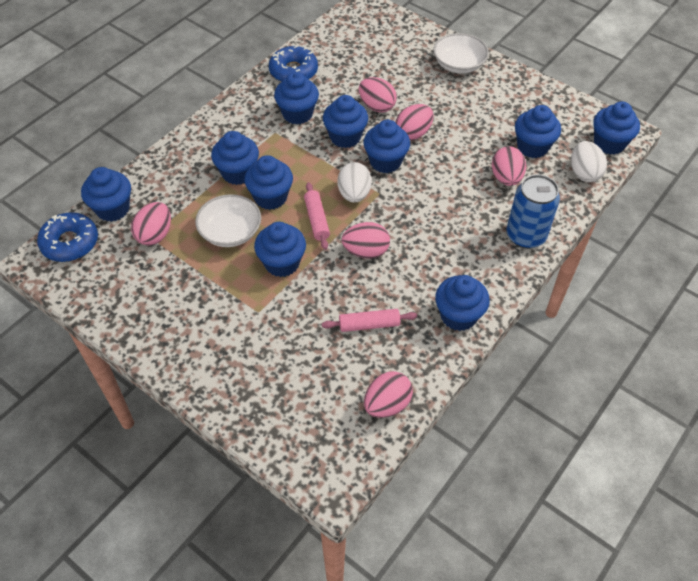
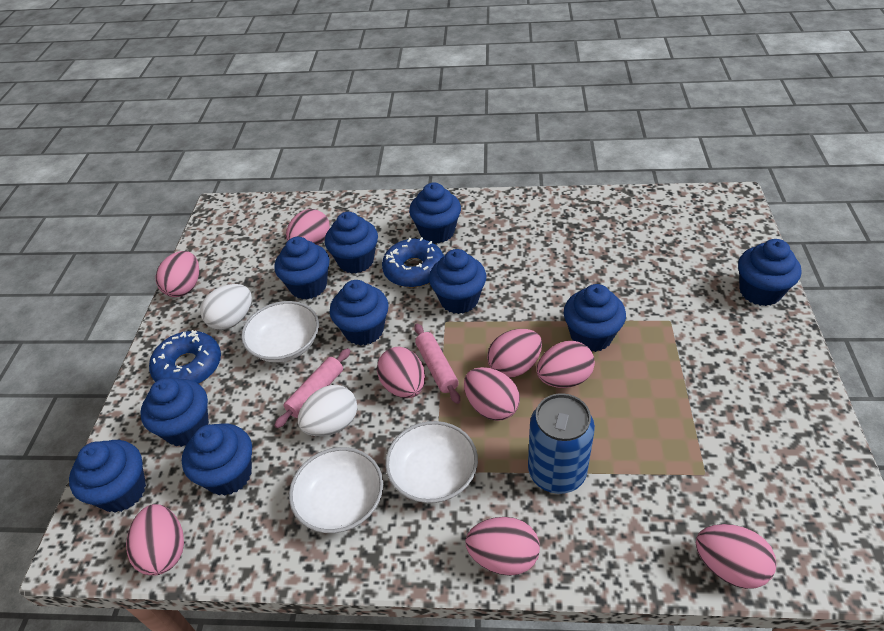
pink egg: [131,202,171,246] [342,222,390,258] [359,77,397,112] [364,371,413,418] [395,104,434,140] [492,146,526,186] = 6 -> [126,504,184,576] [155,251,199,297] [286,209,330,245] [377,347,425,398] [464,367,520,421] [465,517,540,576] [487,329,542,378] [537,341,595,388] [696,524,776,589] = 9
white bowl: [195,194,261,247] [433,33,489,73] = 2 -> [241,301,319,362] [289,447,383,533] [385,421,478,503] = 3

